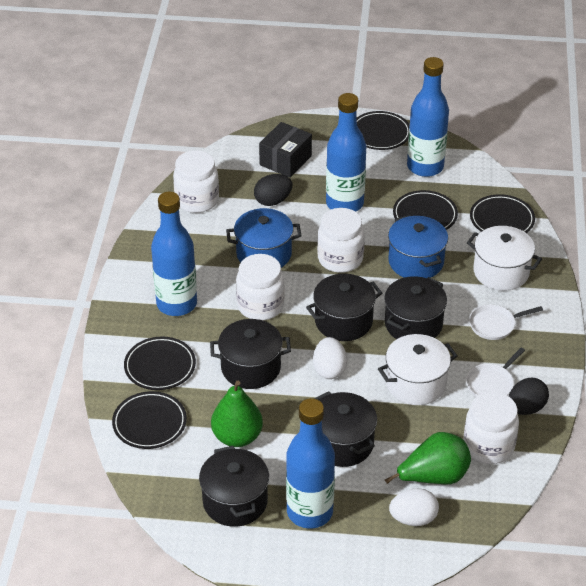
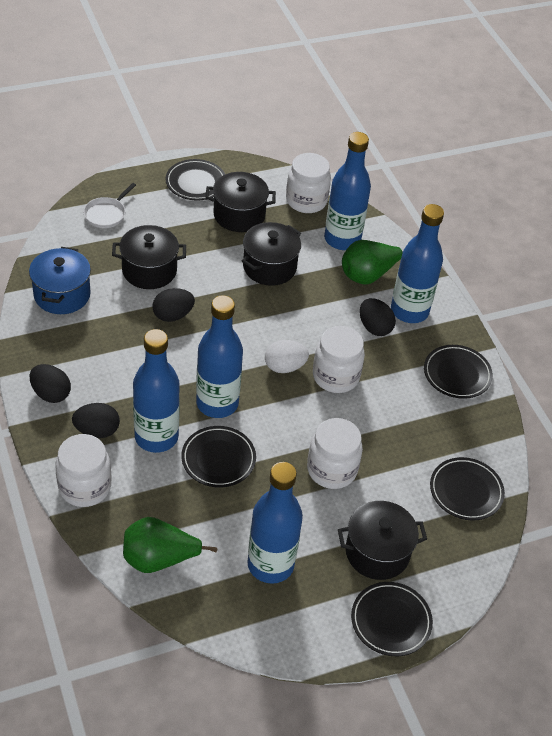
black box: [259,122,312,178] = 1 -> none = 0
black egg: [254,174,292,206] [509,378,549,415] = 2 -> [30,364,71,403] [72,403,120,438] [152,288,195,322] [360,298,396,336] = 4
black pot: [199,446,269,527] [210,319,291,389] [306,274,382,341] [314,391,377,467] [384,276,447,339] = 5 -> [112,225,186,289] [205,172,276,232] [242,222,301,286] [338,501,427,580] = 4
blue bottle: [151,192,197,316] [286,398,335,528] [326,93,366,212] [407,57,449,177] = 4 -> [133,329,180,453] [196,295,243,418] [247,462,303,584] [324,132,371,250] [391,204,444,323] = 5
blue pot: [226,208,301,268] [388,215,448,278] = 2 -> [29,247,91,314] = 1
white egg: [313,337,347,379] [389,488,439,526] = 2 -> [265,340,309,373] = 1
white pan: [466,348,525,397] [469,304,543,340] = 2 -> [84,183,136,228] = 1
white pot: [378,334,457,405] [467,226,542,291] = 2 -> none = 0

